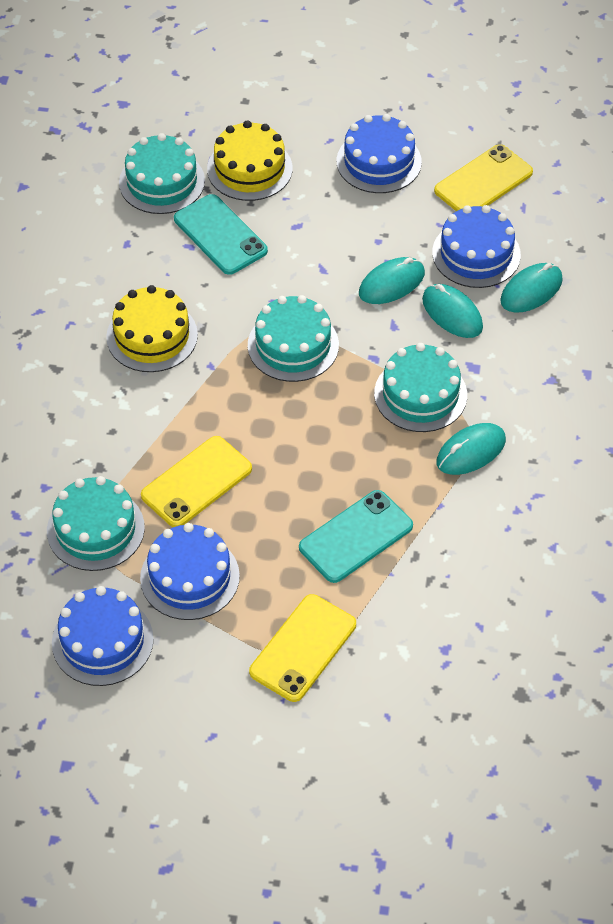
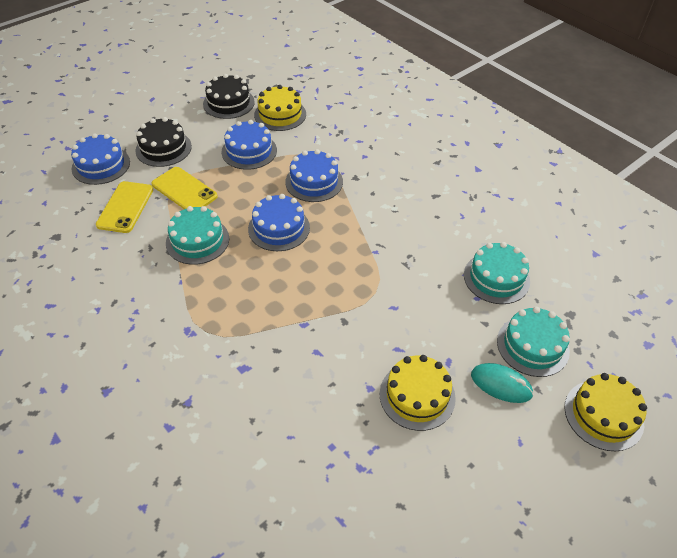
black cake: none = 0 -> [135,117,192,167] [203,74,255,119] = 2
turquoise cake: [47,476,145,571] [119,133,205,214] [248,295,339,382] [374,343,467,432] = 4 -> [166,206,229,265] [464,242,530,304] [497,307,570,377] = 3
turquoise mouse: [359,257,425,304] [422,284,483,338] [437,423,506,475] [500,263,563,313] = 4 -> [471,363,534,403] = 1
turquoise phone: [174,194,268,275] [299,490,413,583] = 2 -> none = 0
yellow cake: [106,285,198,372] [207,121,292,201] = 2 -> [254,85,306,131] [380,355,456,431] [564,373,647,451] = 3
yellow phone: [141,436,252,527] [249,594,356,702] [434,144,533,211] = 3 -> [96,181,153,233] [152,167,218,209] = 2

